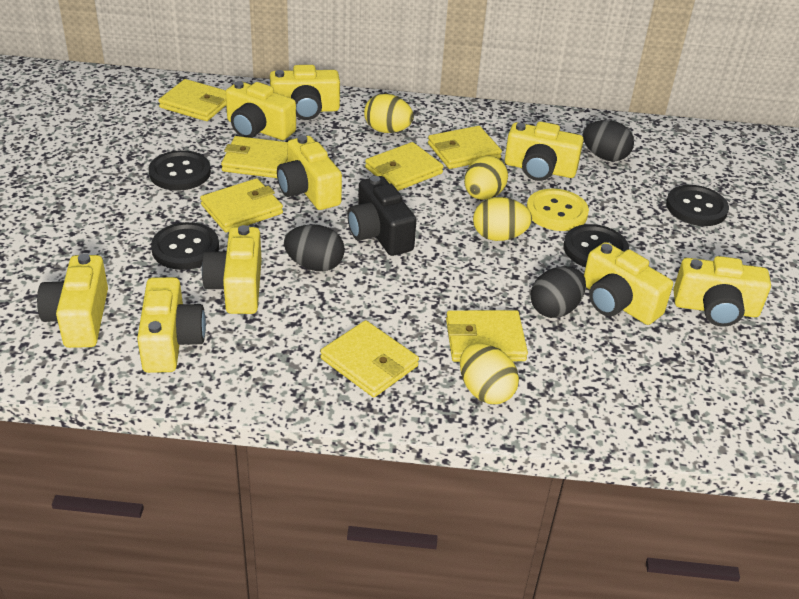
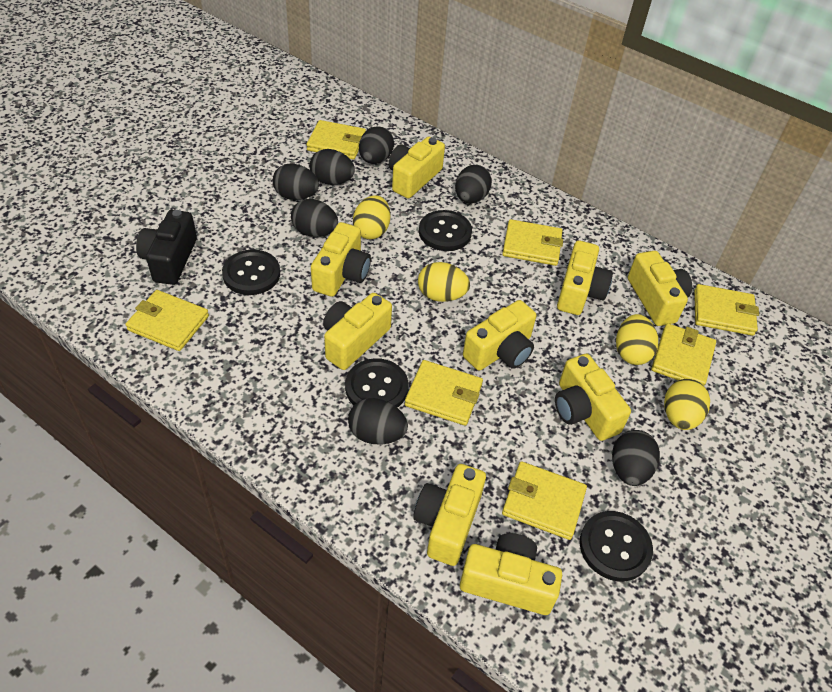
black egg: [284,224,345,271] [531,266,586,318] [583,120,634,161] = 3 -> [273,163,319,200] [291,199,338,237] [310,149,355,185] [348,398,408,445] [359,126,394,164] [455,165,492,203] [612,430,660,486] = 7
yellow button: [527,189,589,231] = 1 -> none = 0

